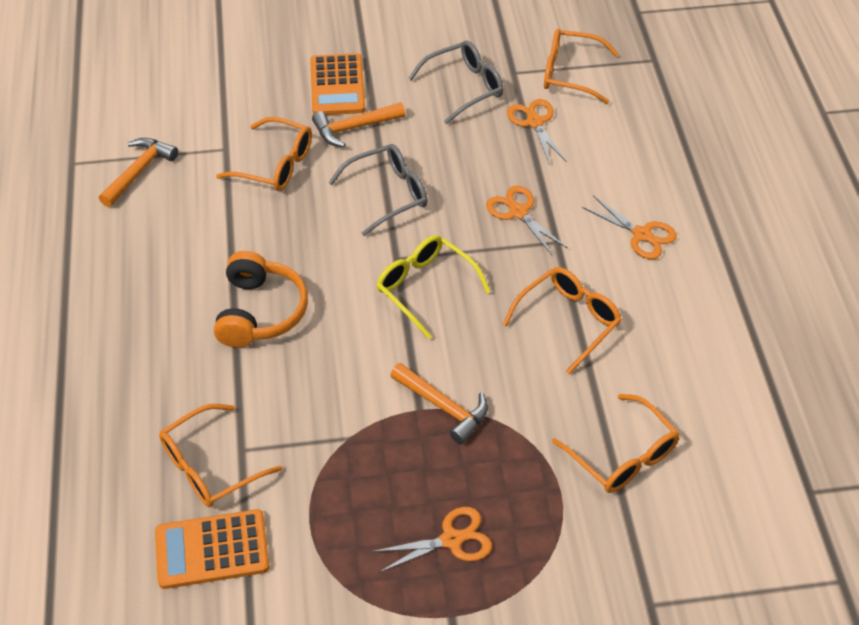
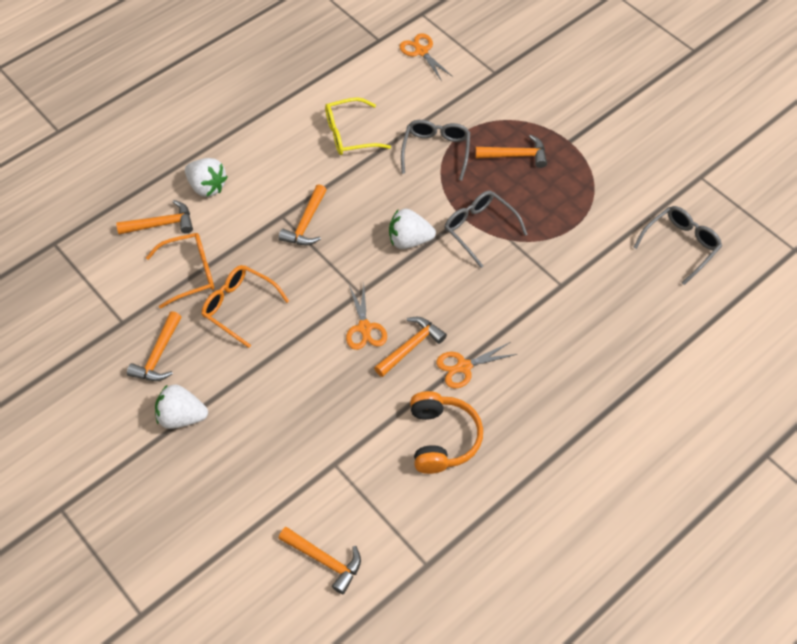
grey glasses: [329,144,427,236] [408,41,503,124] = 2 -> [401,120,470,181] [444,191,528,268] [633,206,722,285] = 3
orange calculator: [155,509,269,589] [310,53,365,115] = 2 -> none = 0
orange glasses: [159,404,282,507] [216,117,312,191] [503,267,622,374] [544,29,619,104] [552,394,680,493] = 5 -> [146,233,214,309] [202,265,289,348] = 2
orange hammer: [99,138,178,207] [312,102,405,147] [390,363,488,444] = 3 -> [116,200,193,234] [127,311,181,381] [278,527,361,594] [279,184,327,245] [374,317,447,377] [475,135,547,168] = 6
orange scissors: [372,507,492,573] [486,185,568,256] [507,99,567,165] [582,196,677,259] = 4 -> [346,284,387,350] [399,33,453,81] [436,342,517,388] = 3
white strawberry: none = 0 -> [155,384,208,429] [185,158,228,197] [389,209,436,249] = 3

